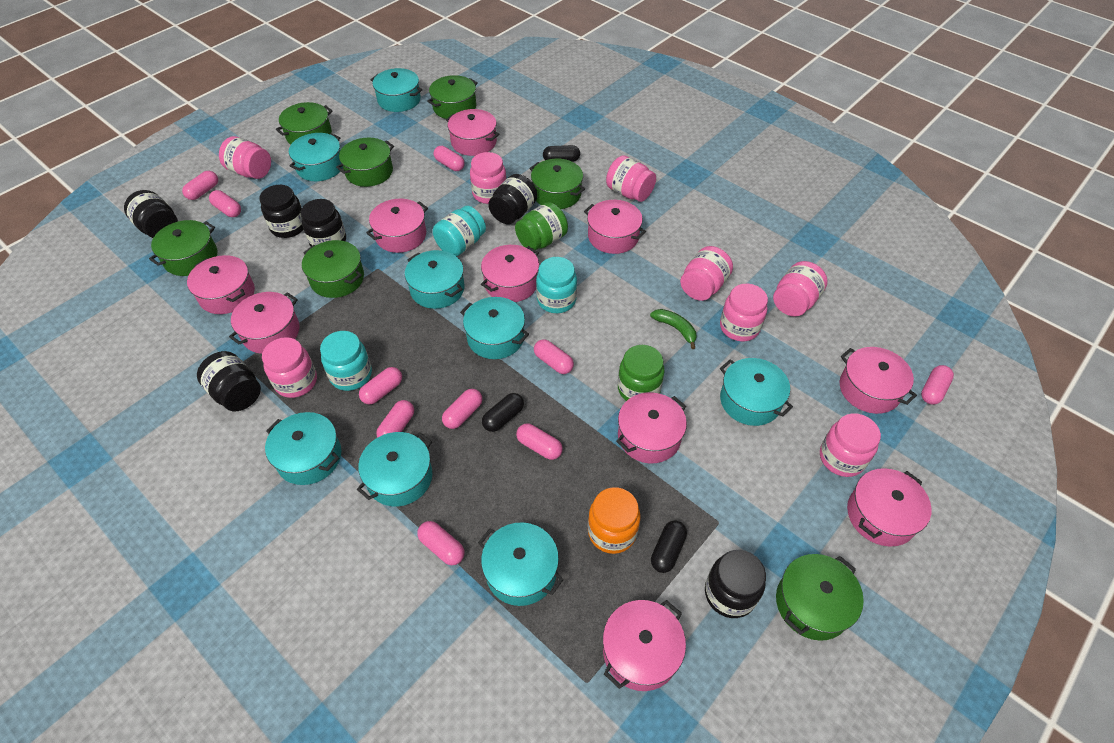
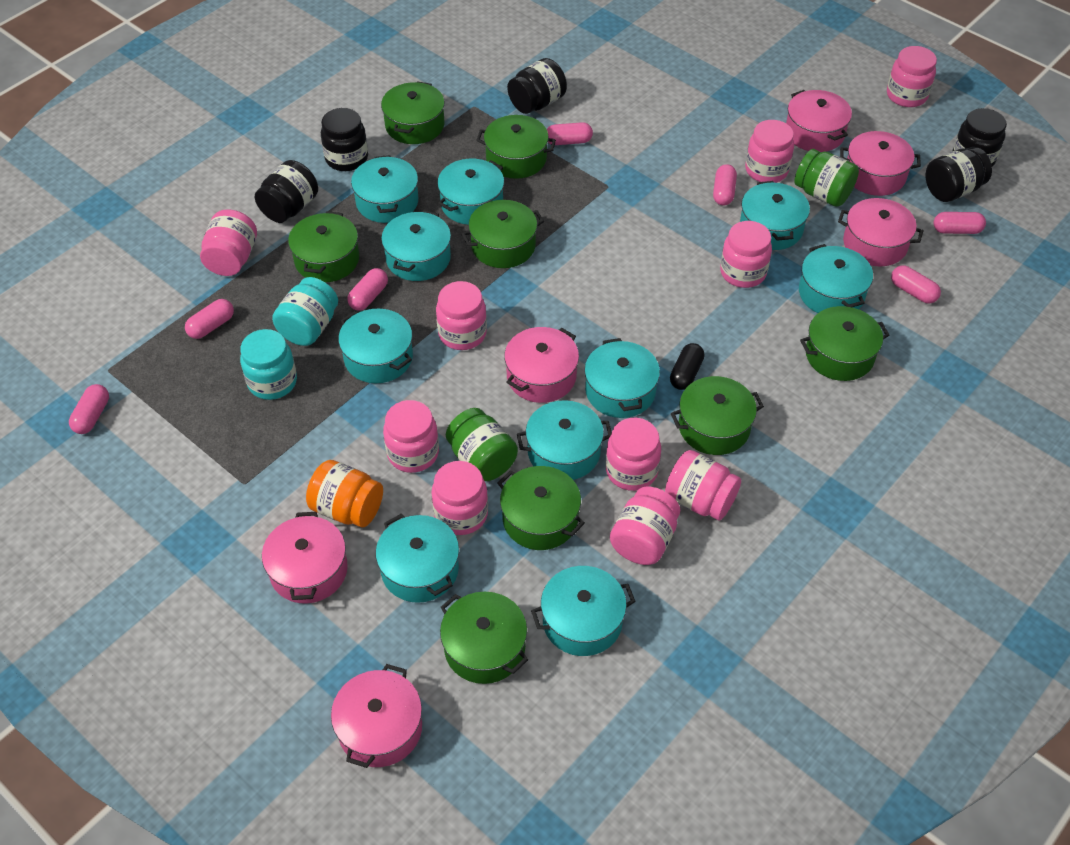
black capsule: [482,393,524,432] [543,145,580,162] [651,520,687,573] = 3 -> [670,343,705,390] = 1
black jar: [124,190,178,238] [197,351,261,411] [259,185,303,238] [301,199,346,246] [488,174,537,224] [705,550,766,618] = 6 -> [255,160,318,223] [321,108,368,171] [507,58,567,114] [925,147,992,202] [952,108,1007,167] = 5
green banana: [650,309,696,349] = 1 -> none = 0
green pot: [149,220,218,276] [276,102,332,145] [302,240,364,298] [336,138,394,187] [427,75,478,119] [529,159,585,209] [776,554,864,641] = 7 -> [288,211,359,282] [381,81,445,144] [440,592,528,684] [462,200,544,268] [476,115,556,179] [497,466,585,550] [671,376,764,455] [800,306,890,381] = 8
pink capsule: [182,171,218,200] [209,190,241,217] [359,367,402,404] [376,400,414,438] [417,521,464,565] [434,146,465,171] [442,389,482,429] [516,423,563,460] [534,339,574,374] [921,365,954,404] = 10 -> [69,384,109,434] [185,299,234,339] [347,268,388,311] [547,122,593,145] [713,164,737,205] [891,265,941,304] [934,212,986,234] = 7
pink jar: [219,136,271,179] [262,337,317,398] [470,152,507,204] [606,155,656,202] [680,246,733,301] [720,284,768,342] [773,261,828,317] [820,413,881,477] = 8 -> [200,209,257,276] [383,400,439,473] [431,461,488,535] [436,281,487,350] [606,418,661,491] [610,486,680,565] [665,450,741,521] [720,221,772,288] [745,120,794,183] [887,46,937,107] = 10
pink pot: [187,255,255,314] [229,292,299,354] [366,199,428,253] [446,109,499,156] [481,245,539,302] [584,200,646,254] [603,600,686,691] [616,392,687,463] [840,347,917,414] [847,468,932,547] = 10 -> [262,512,348,603] [331,664,422,768] [504,327,579,403] [786,90,852,152] [838,198,923,267] [840,131,921,196] = 6
turquoise jar: [320,331,372,391] [433,206,486,256] [536,257,577,313] = 3 -> [240,329,297,400] [272,277,338,346] = 2
turquoise pot: [265,412,341,485] [289,133,343,181] [357,432,432,506] [371,68,423,112] [405,250,464,309] [460,297,529,359] [478,522,564,606] [720,358,793,426] = 8 -> [338,308,413,383] [351,155,418,223] [376,514,459,603] [381,210,451,281] [437,159,504,225] [517,400,612,480] [531,566,636,656] [584,338,660,418] [740,181,810,250] [799,244,873,313] = 10

